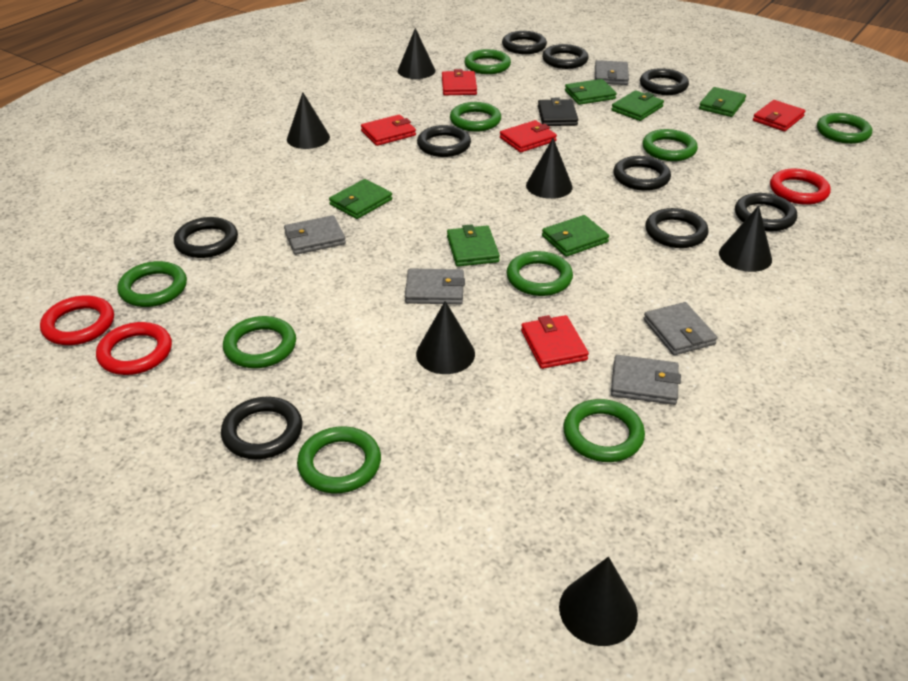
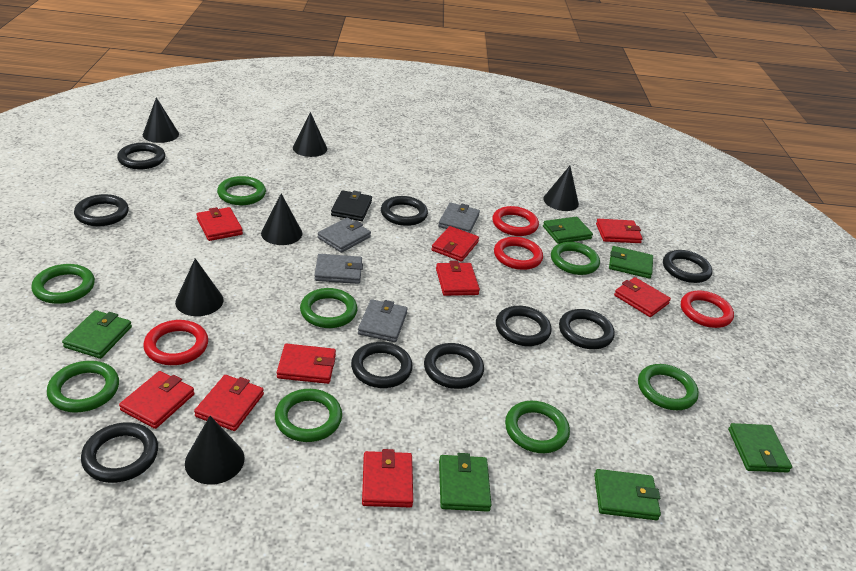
green ring: [117,261,187,307] [223,316,296,368] [297,426,381,493] [450,102,501,132] [464,49,511,74] [507,251,573,296] [563,399,645,462] [642,129,698,161] [817,113,872,144] = 9 -> [31,264,95,304] [47,361,119,412] [217,176,266,205] [275,389,342,442] [300,288,357,328] [505,401,570,453] [551,242,600,275] [638,364,699,410] = 8
grey wallet: [284,215,346,255] [405,268,465,304] [595,60,629,85] [611,355,681,405] [643,302,717,355] = 5 -> [314,254,363,284] [318,218,371,253] [358,299,408,342] [438,203,480,233] = 4
red ring: [40,296,114,345] [96,322,172,375] [770,169,831,205] = 3 -> [143,320,208,365] [492,206,539,236] [494,237,543,270] [681,291,734,328] = 4
red wallet: [361,115,416,146] [442,69,477,95] [500,120,557,153] [521,315,589,369] [753,100,806,131] = 5 -> [119,371,195,429] [194,375,264,431] [196,207,243,241] [277,344,336,384] [362,449,413,507] [431,226,479,262] [436,261,480,296] [596,219,643,243] [614,277,671,317] = 9

